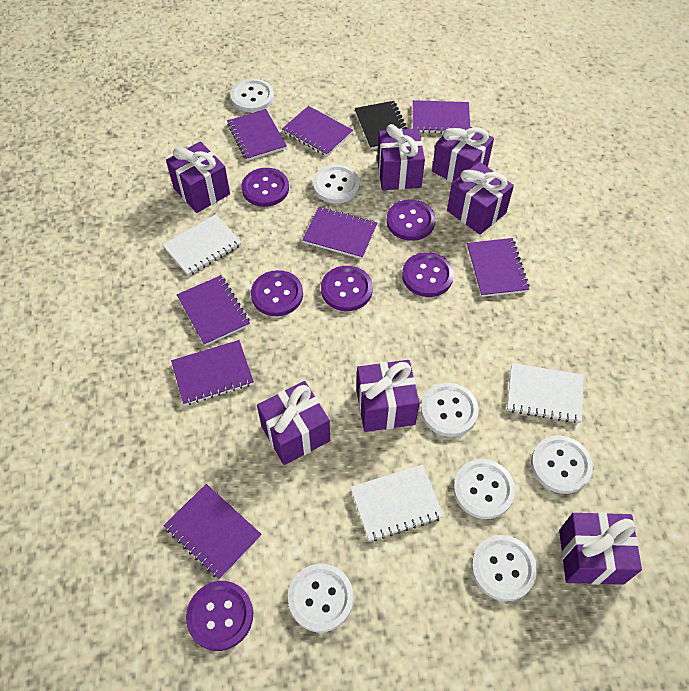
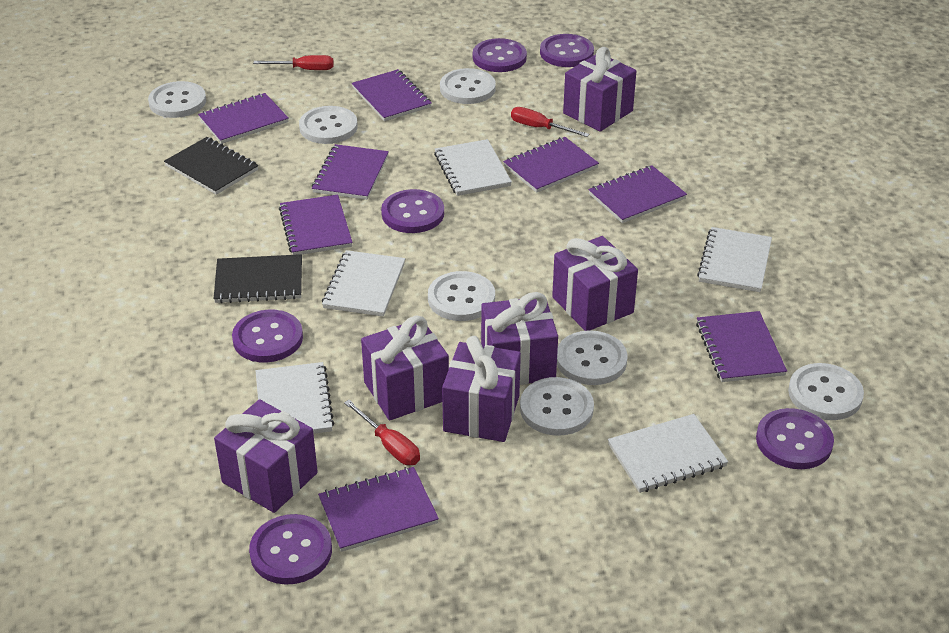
black notebook: [355,101,408,150] = 1 -> [164,137,258,195] [214,254,302,303] = 2
purple gift: [166,141,230,213] [257,381,330,465] [356,360,420,432] [377,124,425,190] [432,120,494,182] [447,162,514,235] [559,512,642,585] = 7 -> [214,399,318,513] [361,316,449,421] [442,336,521,442] [481,292,558,385] [552,236,638,331] [563,47,636,132] = 6
red screwdriver: none = 0 -> [253,55,334,70] [344,400,420,465] [511,107,589,137] = 3
white notebook: [162,214,242,276] [350,464,444,541] [507,363,583,423] = 3 -> [256,362,334,434] [322,250,405,317] [434,139,512,196] [608,414,728,493] [697,227,772,292] = 5

